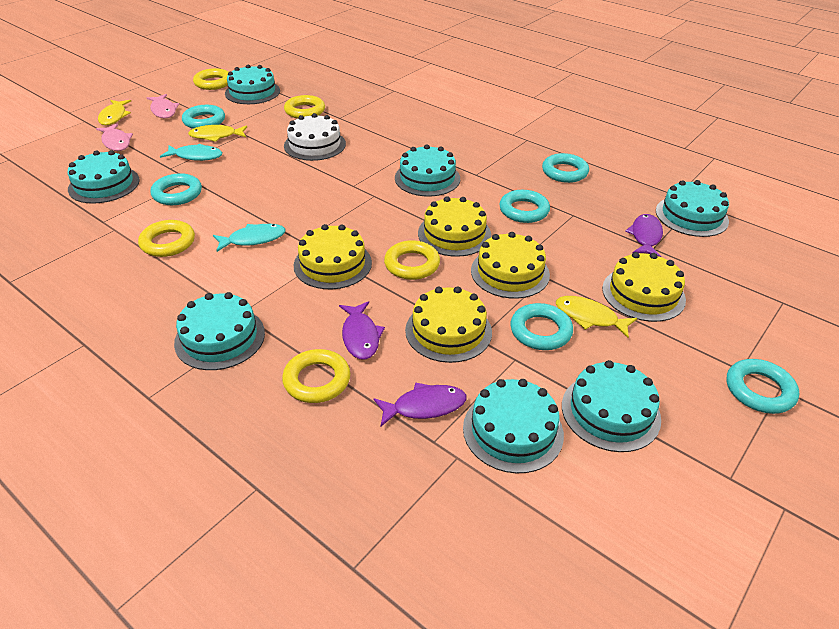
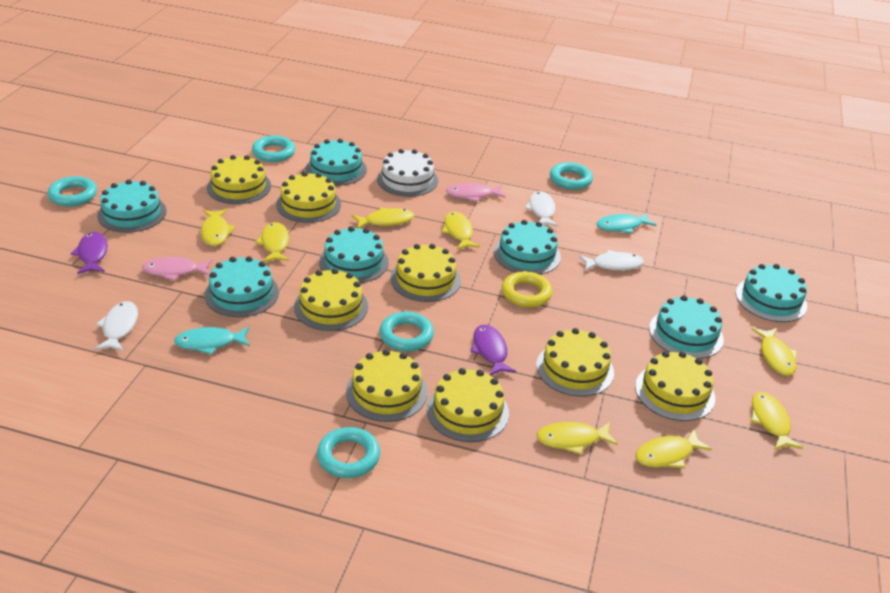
purple fish: [339,301,385,360] [374,382,466,426] [625,214,663,257] = 3 -> [71,232,108,274] [470,325,516,376] = 2
turquoise ring: [150,173,202,205] [182,105,225,129] [499,190,550,223] [510,303,573,350] [542,153,589,183] [727,359,799,414] = 6 -> [48,176,97,207] [252,136,295,162] [317,427,380,478] [379,312,434,351] [550,162,593,190] = 5
white fish: none = 0 -> [94,301,138,351] [524,191,558,226] [579,250,644,271] = 3
yellow cake: [294,224,372,289] [405,286,492,363] [418,196,491,257] [471,232,550,299] [602,252,686,322] = 5 -> [207,155,271,204] [276,172,341,223] [294,268,368,331] [346,349,427,422] [390,244,461,302] [427,368,509,442] [536,328,614,397] [635,351,715,421] = 8
yellow fish: [98,100,131,125] [188,125,247,142] [556,296,637,338] = 3 -> [201,209,235,246] [255,222,289,262] [352,207,414,228] [441,212,480,250] [537,422,618,455] [635,429,712,468] [750,392,803,450] [751,328,797,376] = 8
yellow ring: [138,220,195,257] [193,68,228,90] [282,349,350,403] [284,95,325,119] [384,240,440,280] = 5 -> [502,271,553,307] = 1

